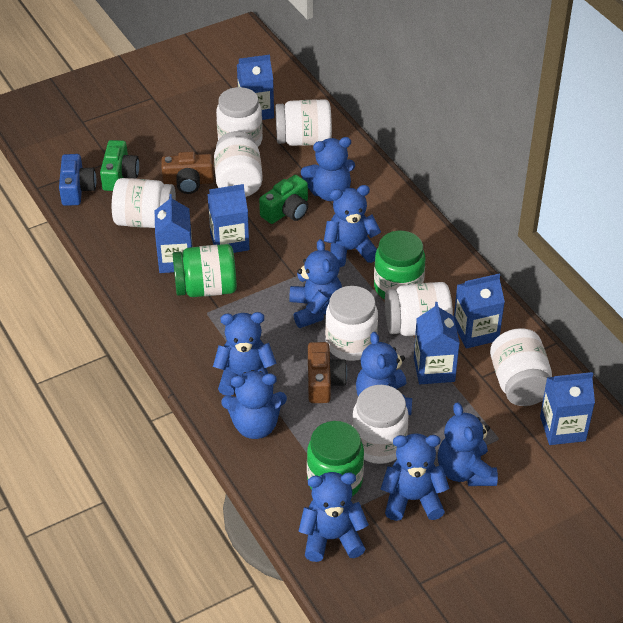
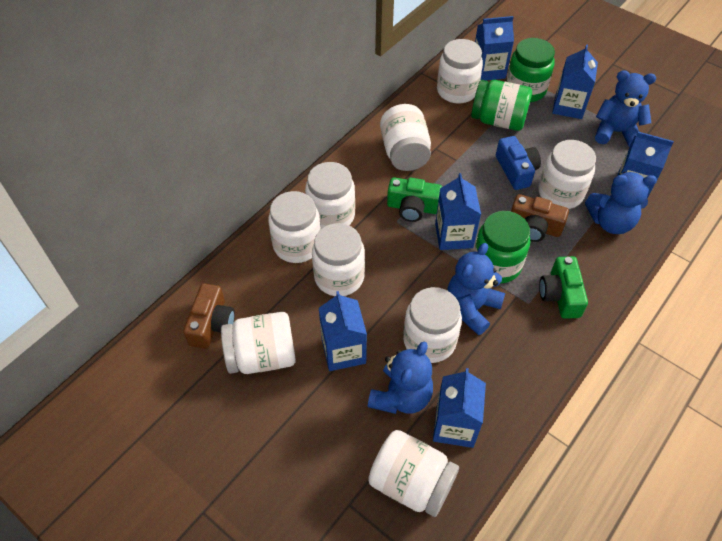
blue teddy bear: [213,312,277,396] [221,370,287,439] [289,239,342,328] [299,472,369,562] [301,137,355,201] [324,185,381,267] [356,332,412,415] [381,433,450,521] [438,402,498,486] = 9 -> [368,341,433,414] [447,243,505,335] [585,172,657,234] [595,70,656,147] = 4
white jar: [112,178,176,228] [214,131,263,197] [216,87,263,147] [276,99,332,146] [325,286,378,361] [352,385,409,464] [385,282,453,336] [490,328,552,406] = 8 -> [221,312,296,374] [268,191,321,263] [305,162,355,229] [312,223,365,296] [368,430,459,517] [380,104,431,171] [403,287,462,363] [437,39,483,104] [538,140,596,209] = 9

